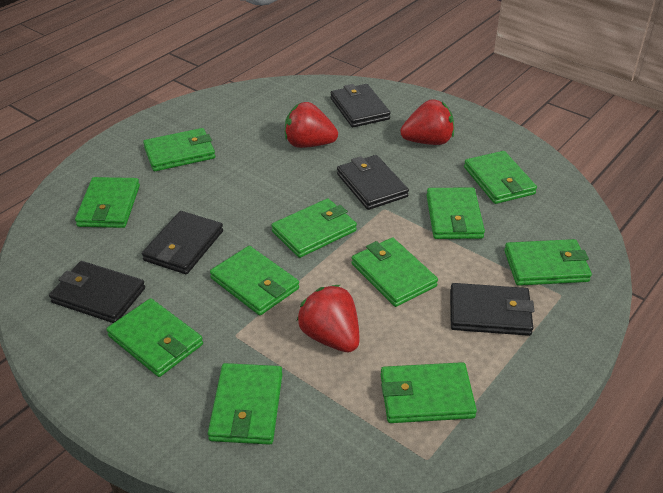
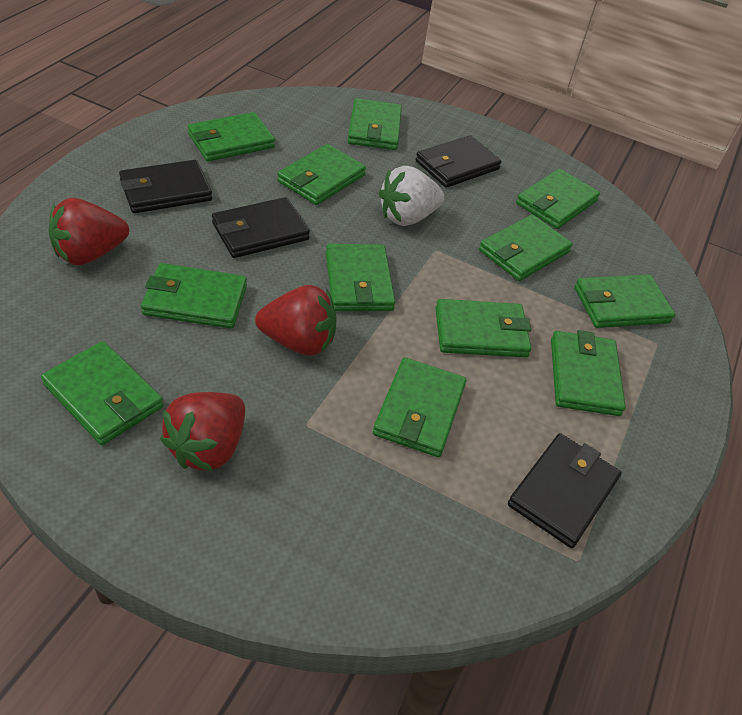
black wallet: [49,261,145,323] [142,211,223,274] [330,84,391,127] [337,155,409,210] [450,283,534,336] = 5 -> [119,160,212,213] [212,197,310,258] [416,135,502,188] [508,433,622,548] = 4
green wallet: [75,177,140,228] [106,298,203,377] [143,128,215,171] [208,363,282,445] [210,246,299,315] [271,198,357,258] [351,237,438,307] [381,362,477,423] [427,187,485,239] [464,151,537,204] [504,239,592,286] = 11 -> [41,341,163,445] [141,263,247,329] [188,112,275,161] [277,144,366,205] [326,244,395,311] [348,98,402,150] [373,357,467,457] [435,299,531,357] [479,214,573,281] [516,169,600,229] [551,330,626,416] [574,274,675,328] = 12
white strawberry: none = 0 -> [379,166,444,226] = 1

